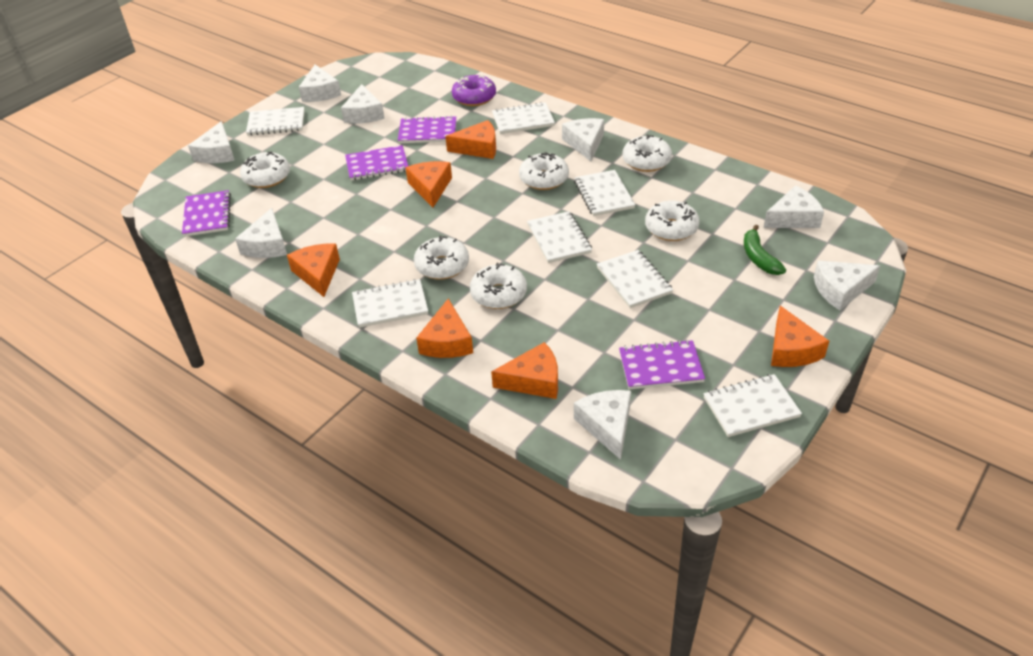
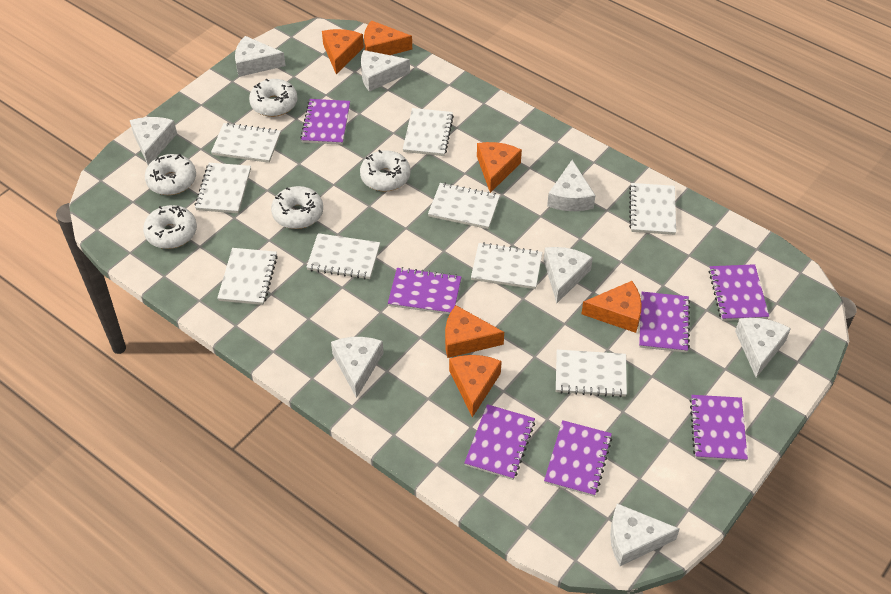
green banana: [744,225,786,275] = 1 -> none = 0
purple donut: [452,75,496,106] = 1 -> none = 0
purple notebook: [182,190,231,237] [345,145,408,181] [398,116,456,143] [619,340,705,390] = 4 -> [300,99,350,145] [388,267,461,314] [464,404,535,480] [544,420,612,497] [639,292,690,353] [689,395,748,461] [709,264,769,321] = 7
white donut: [240,152,290,188] [414,235,469,280] [470,263,527,309] [519,152,569,190] [622,134,672,172] [645,201,700,241] = 6 -> [143,205,197,249] [145,154,196,195] [249,78,298,117] [271,186,323,229] [360,150,410,191] = 5
white notebook: [246,107,305,136] [352,279,428,328] [492,102,555,134] [527,211,592,263] [574,170,635,216] [597,250,673,308] [703,374,802,437] = 7 -> [195,163,251,213] [211,123,281,163] [217,248,278,305] [306,233,380,279] [403,108,454,156] [428,183,500,229] [471,242,542,289] [556,350,627,397] [629,183,676,235] = 9

